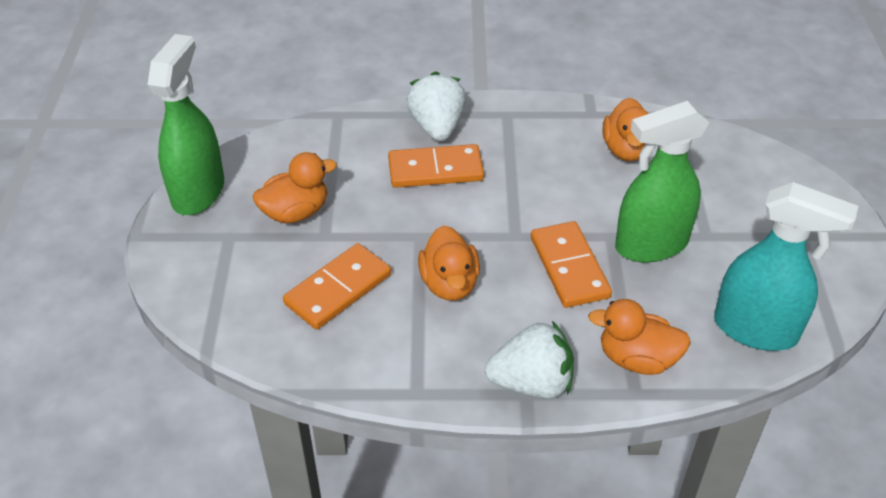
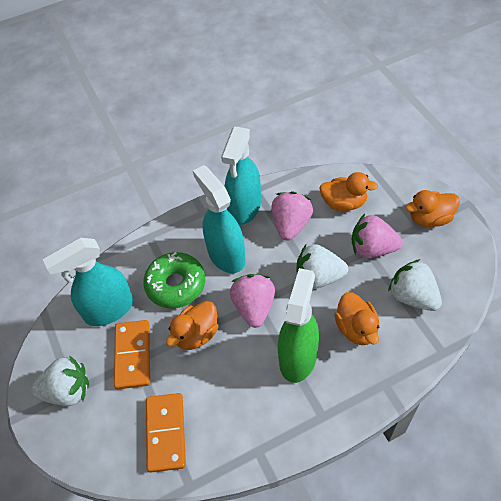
green donut: none = 0 -> [143,252,205,308] = 1
green spray bottle: [148,34,224,215] [615,101,709,263] = 2 -> [278,268,319,383] = 1
orange domino: [283,243,391,330] [388,144,484,188] [531,221,612,308] = 3 -> [114,320,150,389] [146,393,186,473] = 2
pink strawberry: none = 0 -> [230,274,275,328] [271,191,313,241] [352,214,403,258] = 3
turquoise spray bottle: [714,182,858,351] = 1 -> [43,238,133,326] [193,165,245,273] [221,127,261,225] = 3
white strawberry: [406,71,466,141] [485,321,574,399] = 2 -> [31,355,89,406] [296,244,348,289] [388,259,442,311] = 3

